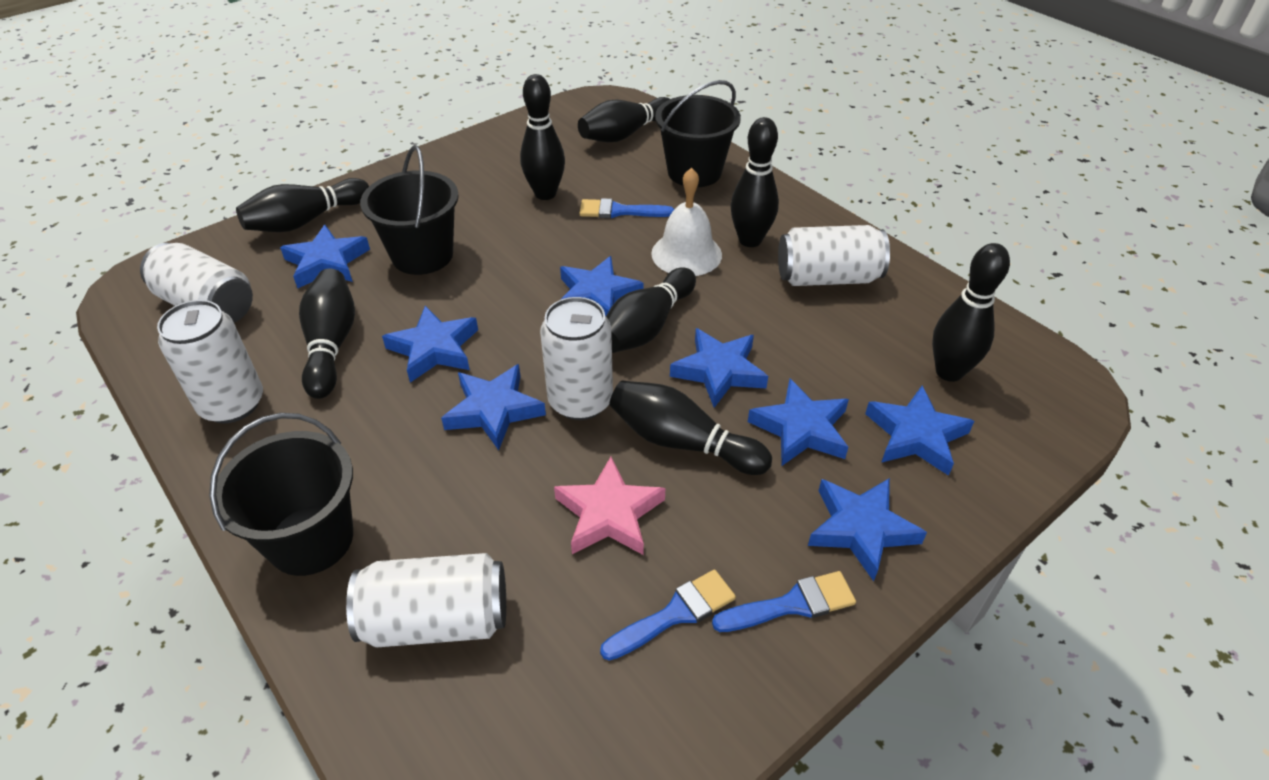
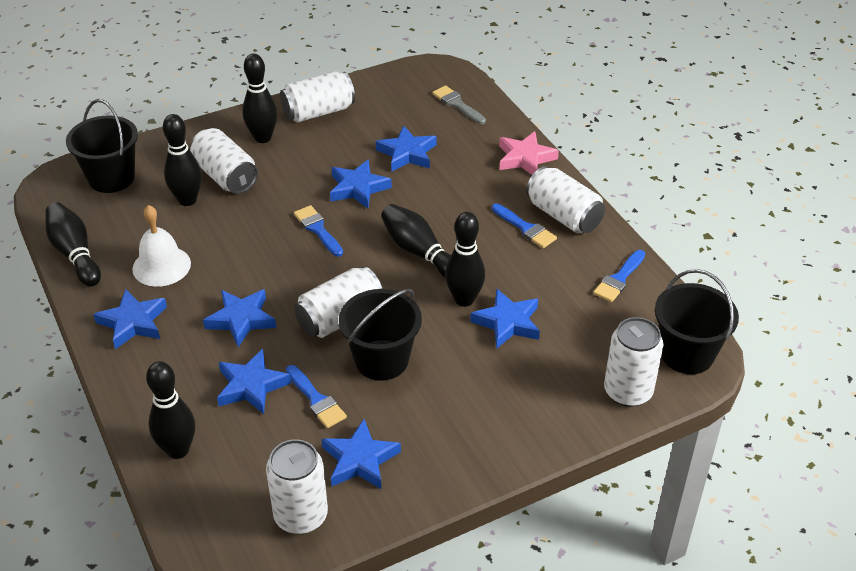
black bowling pin: [236,178,369,232] [299,269,355,399] [520,74,565,200] [578,97,670,142] [606,267,696,353] [609,381,772,475] [730,117,779,247] [932,243,1010,382] = 8 -> [45,202,101,287] [146,361,195,459] [163,114,202,206] [242,53,278,143] [381,204,451,278] [445,212,485,307] = 6
blue brush: [579,198,674,218] [600,569,736,661] [712,571,856,632] = 3 -> [286,365,347,428] [294,205,343,257] [492,203,557,248] [593,250,645,302] = 4
blue star: [280,225,370,288] [382,306,478,382] [441,364,546,450] [560,256,644,316] [670,328,768,408] [748,379,849,466] [808,478,927,581] [865,386,974,476] = 8 -> [93,289,167,349] [203,289,276,347] [217,349,291,414] [322,419,401,489] [330,159,392,209] [376,125,436,172] [470,288,540,348] = 7
grey brush: none = 0 -> [432,86,486,124] = 1
white can: [140,243,253,322] [157,300,263,423] [346,553,506,647] [540,297,613,420] [778,225,890,286] = 5 -> [190,128,258,194] [266,439,328,534] [280,71,355,123] [294,266,382,338] [526,166,605,233] [604,317,664,407] = 6

